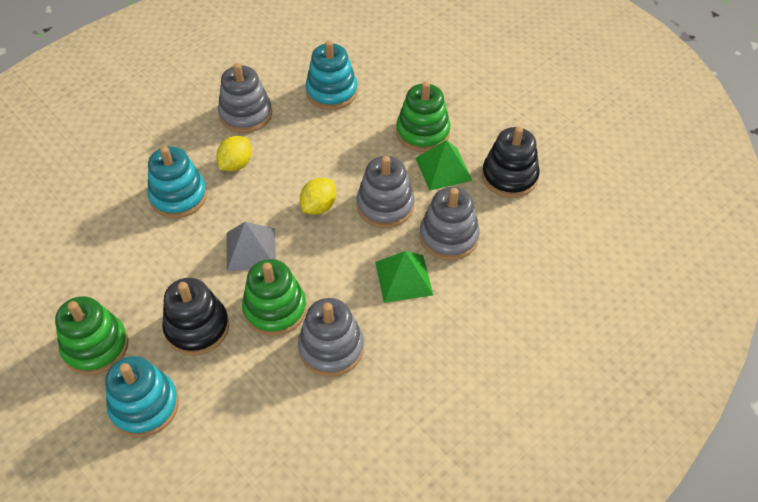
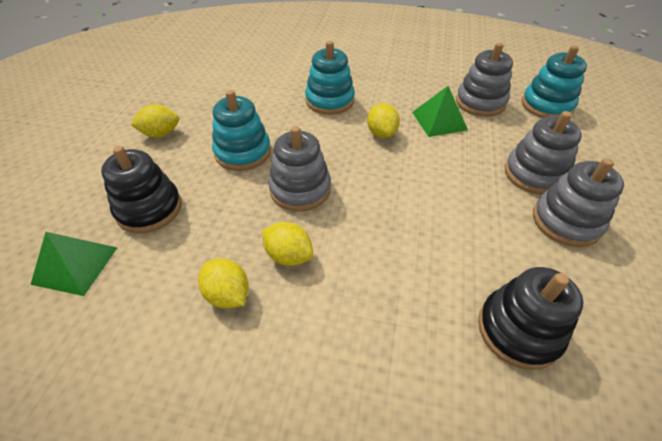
green stacking toy: [55,296,129,375] [242,259,307,336] [396,82,451,152] = 3 -> none = 0
grey pyramid: [227,222,276,272] = 1 -> none = 0
yellow lemon: [216,136,252,171] [300,178,336,215] = 2 -> [131,104,179,138] [198,259,249,308] [262,222,313,266] [367,103,400,138] = 4

